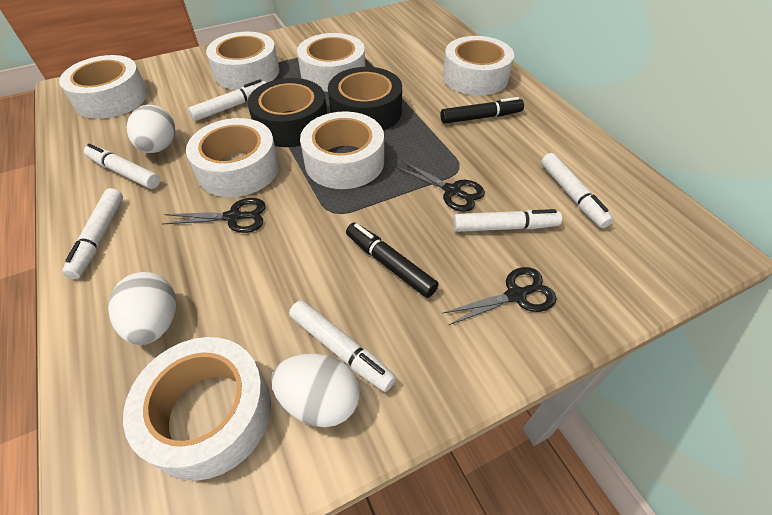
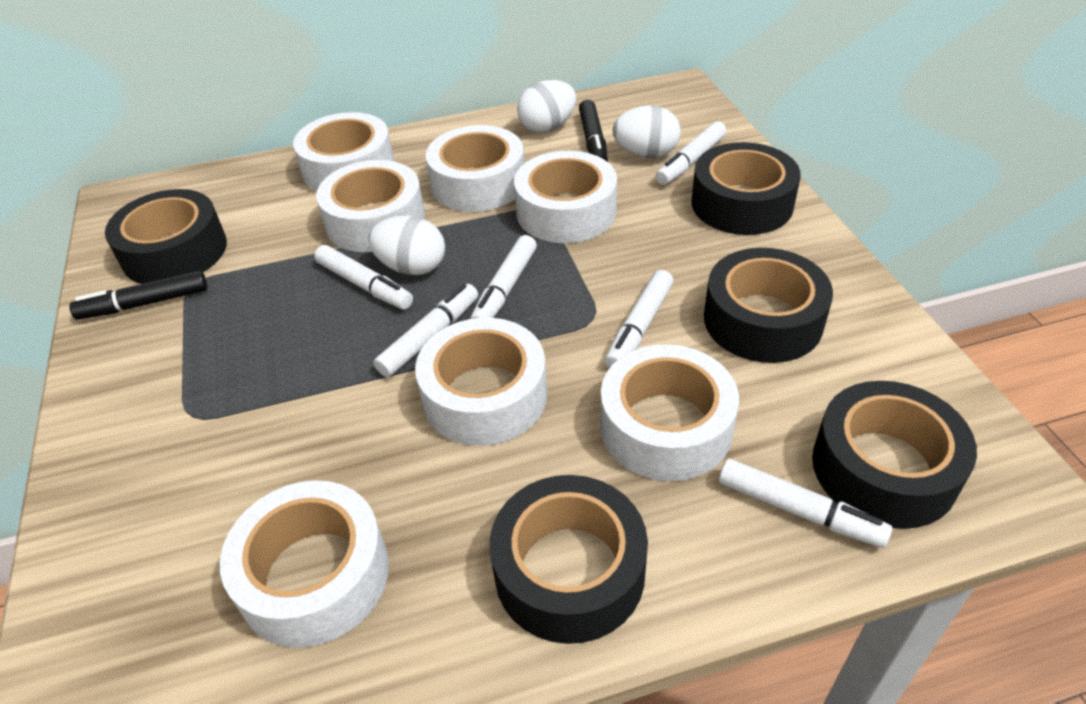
black scissors: [162,198,266,233] [396,161,485,212] [442,267,557,325] = 3 -> none = 0
black tape: [247,78,327,147] [328,67,402,131] = 2 -> [105,189,227,284] [490,475,648,644] [691,142,801,235] [704,248,833,363] [812,381,977,529] = 5

